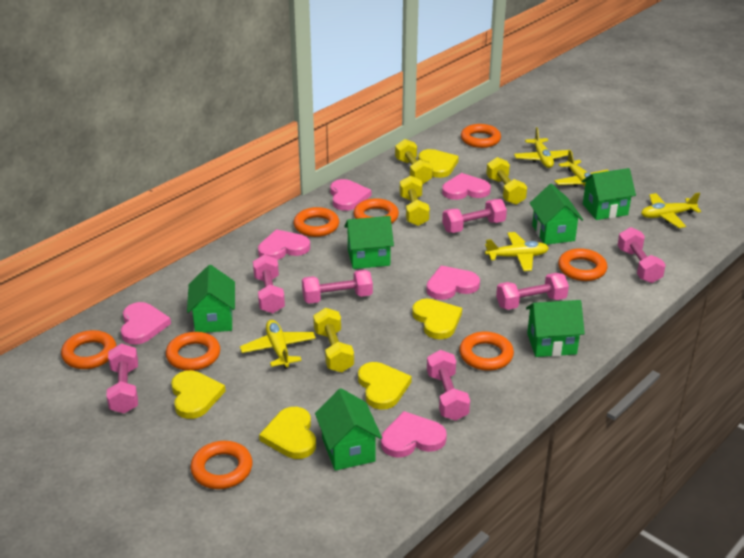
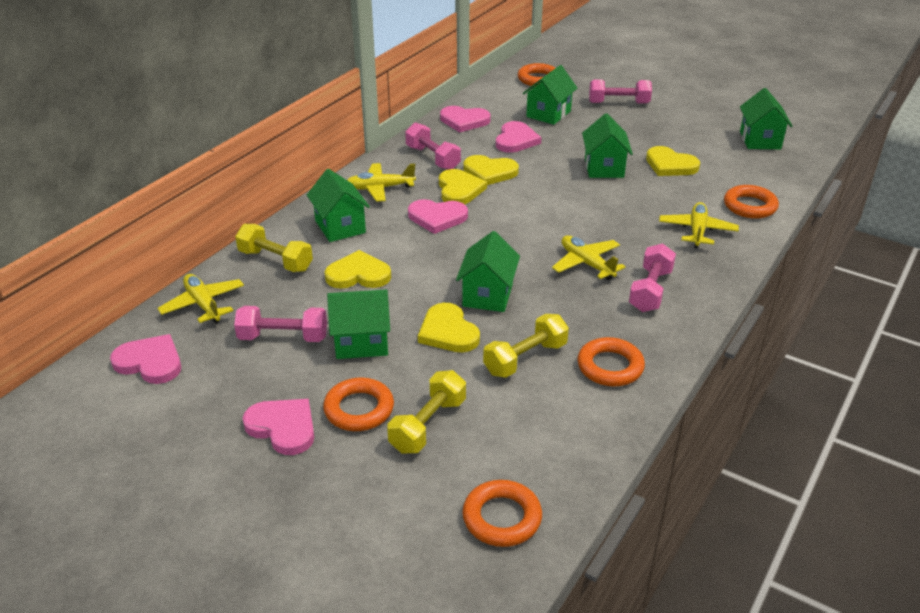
orange ring: [61,330,116,369] [166,332,220,371] [190,441,252,489] [293,207,339,237] [354,198,399,224] [459,332,514,371] [461,124,501,148] [558,248,608,281] = 8 -> [323,378,394,431] [462,480,542,547] [518,63,555,86] [578,337,645,387] [724,185,779,219] = 5
pink dumbbell: [107,343,138,413] [253,254,285,313] [302,270,373,304] [427,350,470,421] [442,199,507,233] [496,273,569,310] [617,227,666,283] = 7 -> [234,306,327,342] [405,123,461,170] [589,79,652,104] [629,243,676,312] = 4
pink heart: [121,302,171,345] [258,229,310,260] [330,179,371,211] [381,411,447,457] [426,266,480,300] [442,173,491,200] = 6 -> [110,334,181,384] [243,399,314,455] [408,199,468,234] [440,106,491,133] [496,121,542,153] = 5
yellow dumbbell: [313,308,354,372] [395,139,433,184] [400,175,430,226] [486,157,527,205] = 4 -> [235,224,313,272] [387,370,466,453] [483,314,569,378] = 3
yellow plane: [240,320,316,369] [485,232,549,271] [514,127,573,168] [554,150,609,187] [641,193,701,228] = 5 -> [157,274,244,324] [347,163,416,202] [552,235,626,280] [659,202,739,248] = 4

